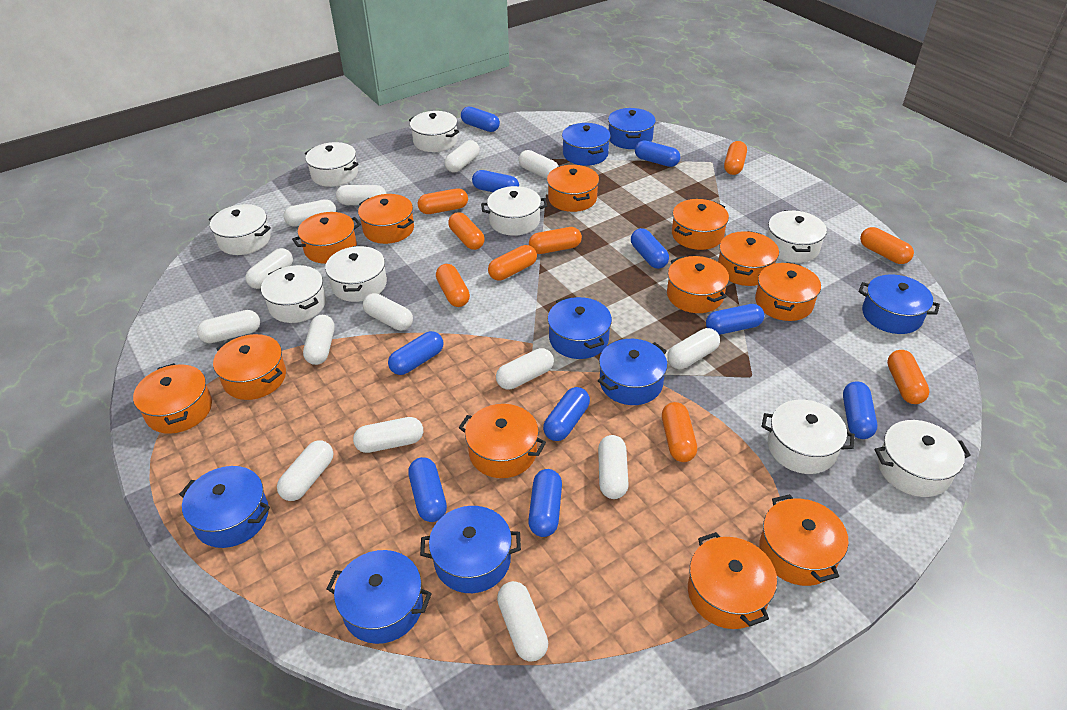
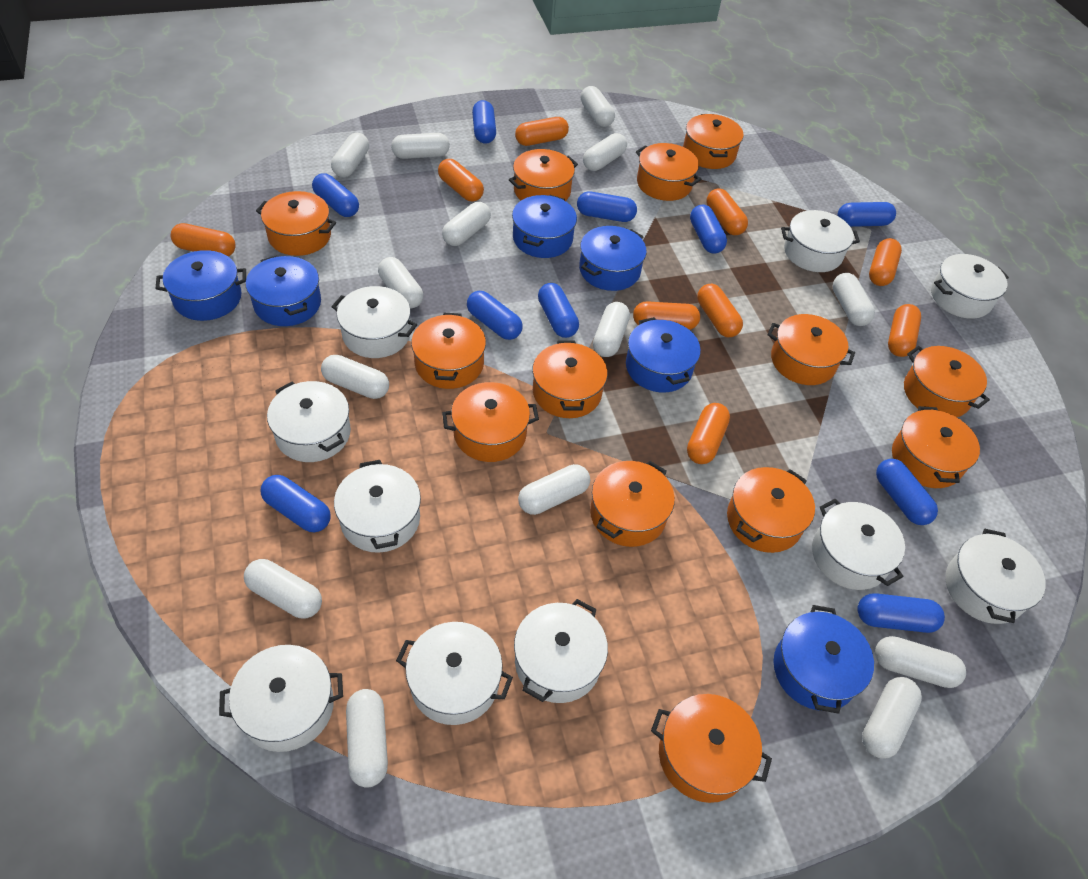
blue pot: [179,466,270,548] [326,550,432,644] [420,506,521,593] [548,297,612,359] [562,123,611,166] [598,339,667,405] [608,108,656,149] [859,274,940,334] = 8 -> [156,250,246,321] [246,255,321,326] [512,195,577,258] [579,226,647,291] [626,317,701,392] [773,605,874,714] = 6
orange pot: [133,363,212,434] [213,334,286,400] [292,212,361,264] [358,194,414,244] [459,404,546,478] [547,165,599,212] [667,256,729,313] [672,199,729,250] [688,532,777,629] [718,231,779,286] [755,262,821,321] [759,494,849,586] = 12 -> [256,191,336,256] [411,313,486,389] [442,382,539,462] [509,149,578,201] [532,341,607,418] [590,461,675,547] [636,143,702,201] [651,694,772,803] [683,114,744,169] [727,467,815,553] [768,314,855,385] [892,406,980,488] [904,346,990,417] = 13
white pot: [209,204,271,255] [261,265,326,323] [305,142,359,187] [325,246,387,302] [409,111,460,152] [481,186,547,236] [762,400,855,474] [767,210,827,263] [874,420,971,497] = 9 -> [219,645,343,752] [267,381,351,462] [332,286,417,358] [334,460,421,553] [396,622,513,725] [514,599,608,703] [781,210,860,272] [812,499,905,590] [931,254,1009,319] [945,529,1046,624] = 10

